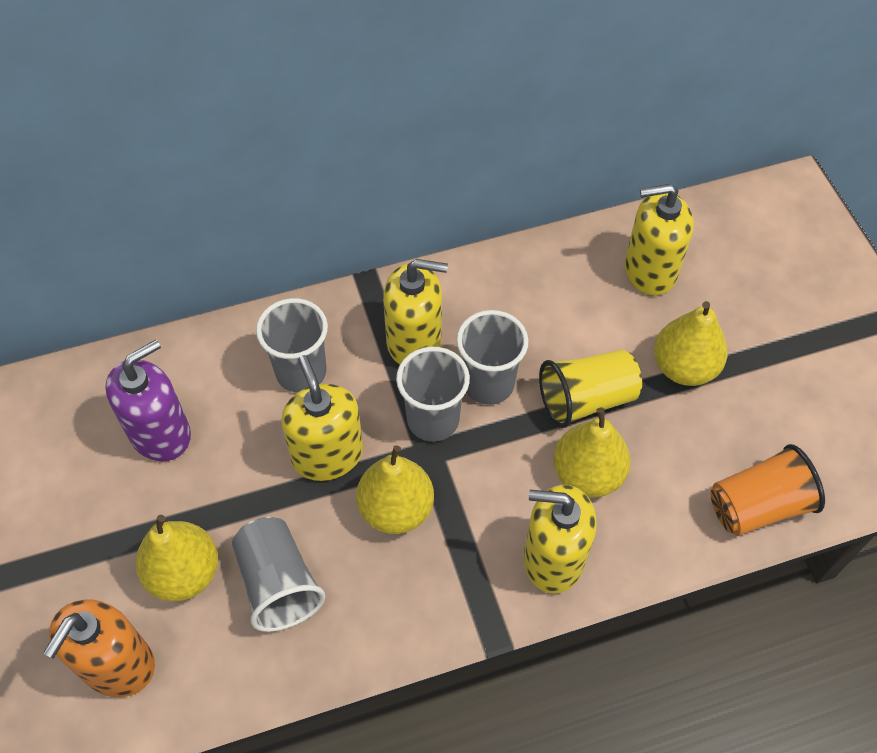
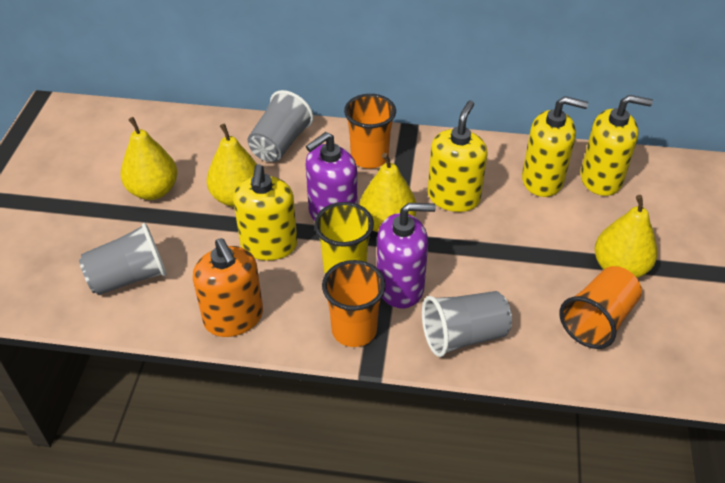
grey cup: [232,517,326,632] [256,298,328,393] [396,347,470,442] [456,310,529,405] = 4 -> [79,223,167,295] [247,90,314,162] [422,291,512,357] = 3
orange cup: [711,444,825,536] = 1 -> [322,260,386,347] [344,94,396,169] [559,266,642,349] = 3
purple soap dispenser: [105,340,191,462] = 1 -> [306,132,357,221] [377,203,436,308] = 2

